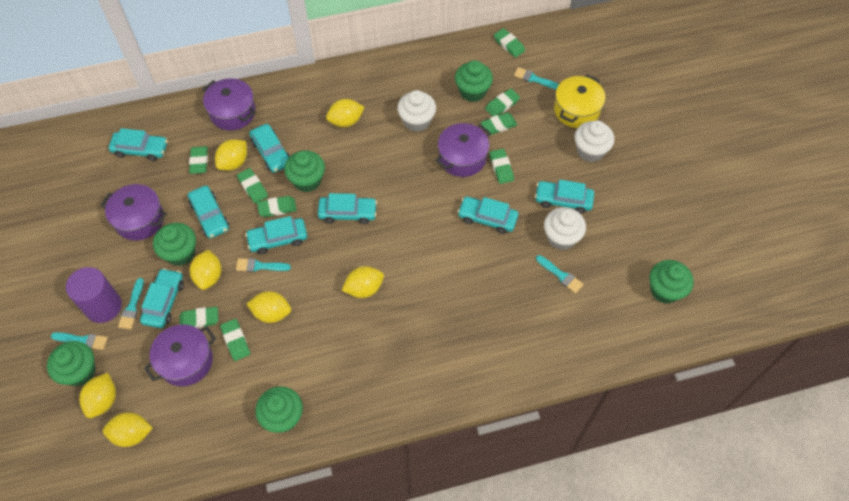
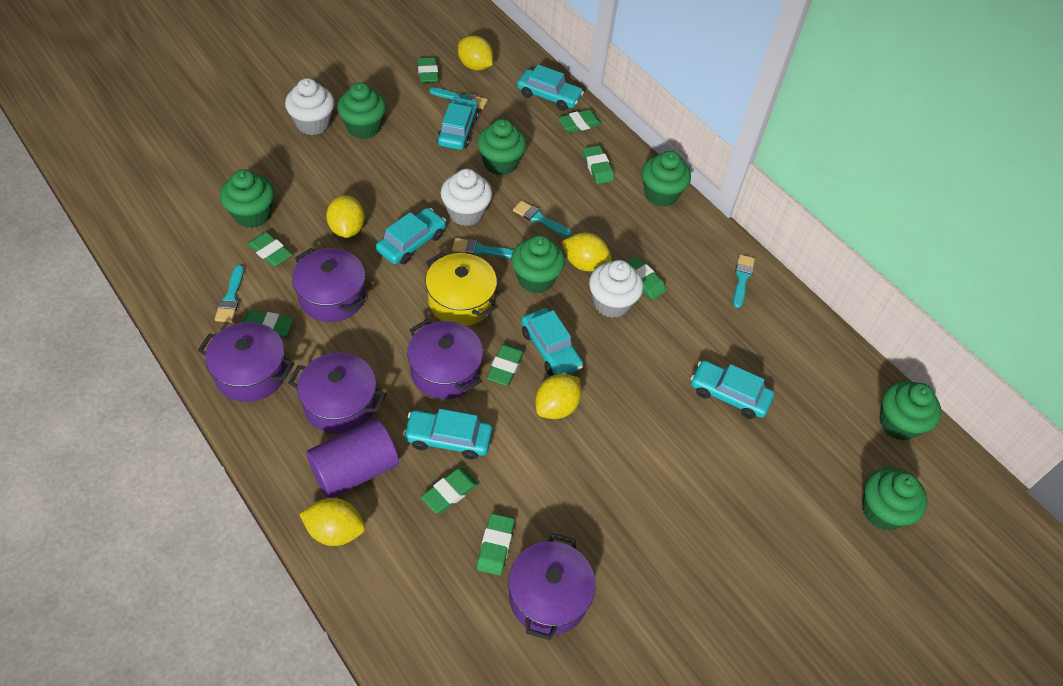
green cupcake: [47,341,96,386] [153,223,196,266] [255,386,303,433] [284,150,325,192] [455,60,493,102] [649,260,694,304] = 6 -> [220,169,274,228] [337,82,386,139] [477,119,526,175] [511,235,565,293] [642,151,691,207] [862,467,927,531] [879,381,941,441] = 7
purple pot: [101,184,167,241] [144,324,216,386] [203,78,256,130] [435,123,491,177] = 4 -> [198,322,294,402] [288,353,386,434] [292,248,366,322] [407,319,483,399] [508,533,596,640] = 5
turquoise car: [109,128,168,161] [140,268,184,328] [188,185,229,238] [245,216,307,254] [249,124,290,173] [318,193,377,224] [458,197,518,234] [535,180,594,214] = 8 -> [376,208,446,265] [403,409,493,460] [437,97,479,150] [517,65,584,111] [521,308,583,376] [691,360,774,419] = 6
yellow lemon: [79,373,116,418] [103,412,153,447] [190,249,221,290] [215,139,247,171] [247,291,291,323] [326,99,365,127] [342,266,384,298] = 7 -> [299,498,365,546] [326,195,365,238] [458,36,493,71] [535,374,581,419] [562,233,612,271] = 5

